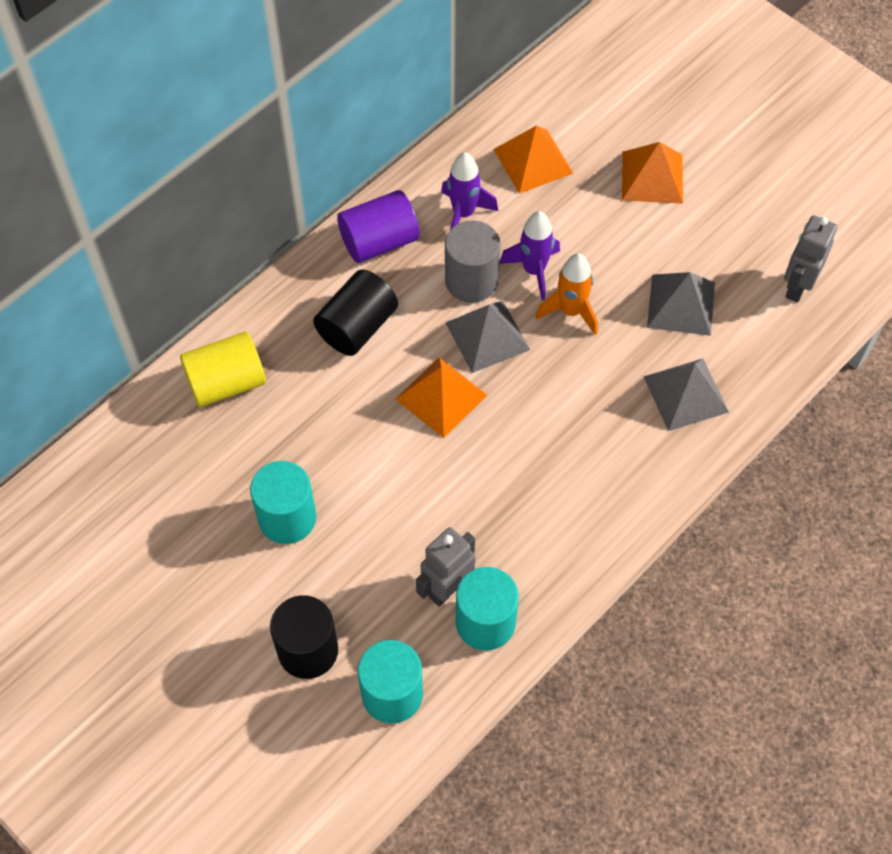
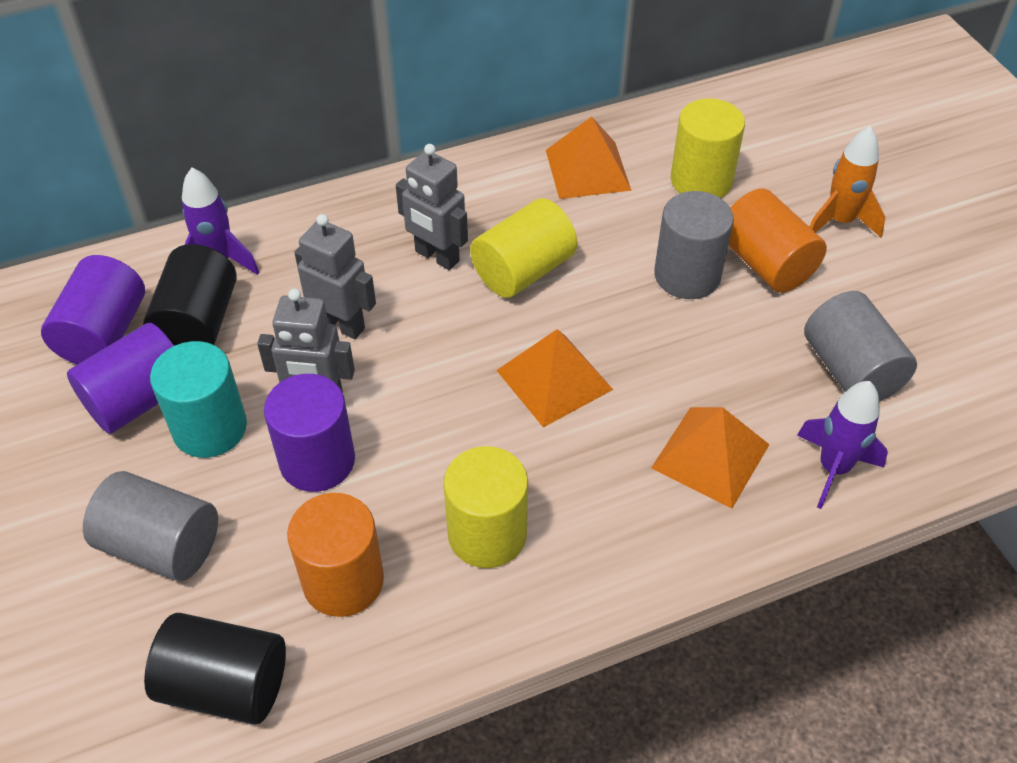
grey cylinder: [445,220,501,303] = 1 -> [83,471,218,581] [654,191,734,299] [804,291,917,402] = 3
grey pyramid: [446,300,530,373] [643,359,729,431] [647,272,715,336] = 3 -> none = 0
grey robot: [416,527,475,607] [784,215,837,303] = 2 -> [257,289,355,393] [294,214,376,339] [396,144,468,270] = 3
orange cylinder: none = 0 -> [287,493,384,617] [728,189,827,293] = 2
purple cylinder: [337,190,420,263] = 1 -> [41,255,145,365] [67,323,174,434] [264,374,355,492] = 3
turquoise cylinder: [250,461,316,544] [358,640,423,724] [456,567,519,651] = 3 -> [150,341,247,458] = 1
yellow cylinder: [180,332,266,407] = 1 -> [443,446,528,568] [470,198,577,298] [671,98,745,198] = 3

